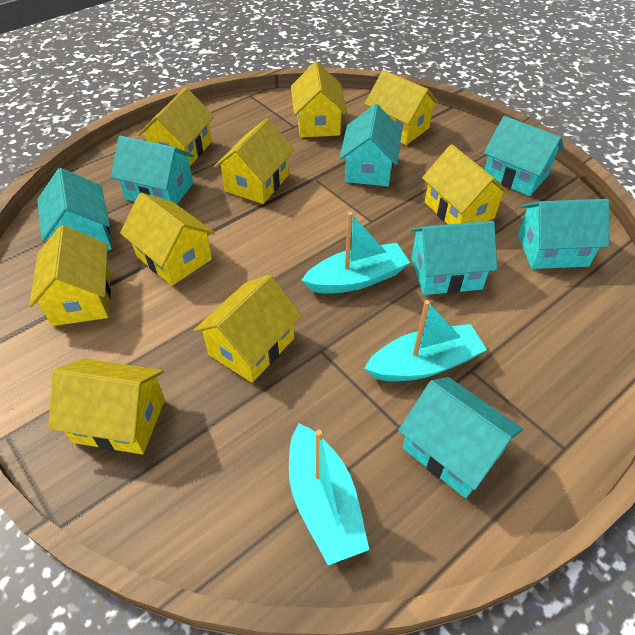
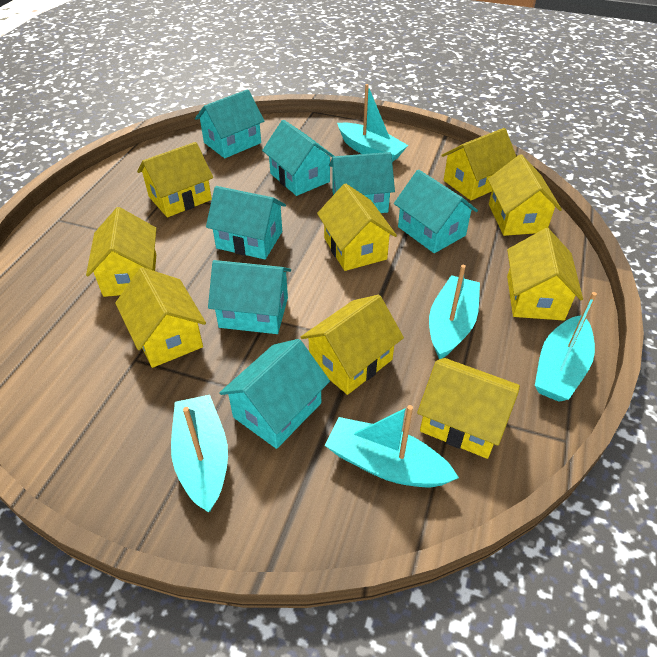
turquoise boat: [289,423,369,565] [301,212,410,293] [364,300,487,381] = 3 -> [171,395,228,512] [324,405,459,488] [337,84,408,162] [429,265,480,359] [535,292,597,402] = 5

